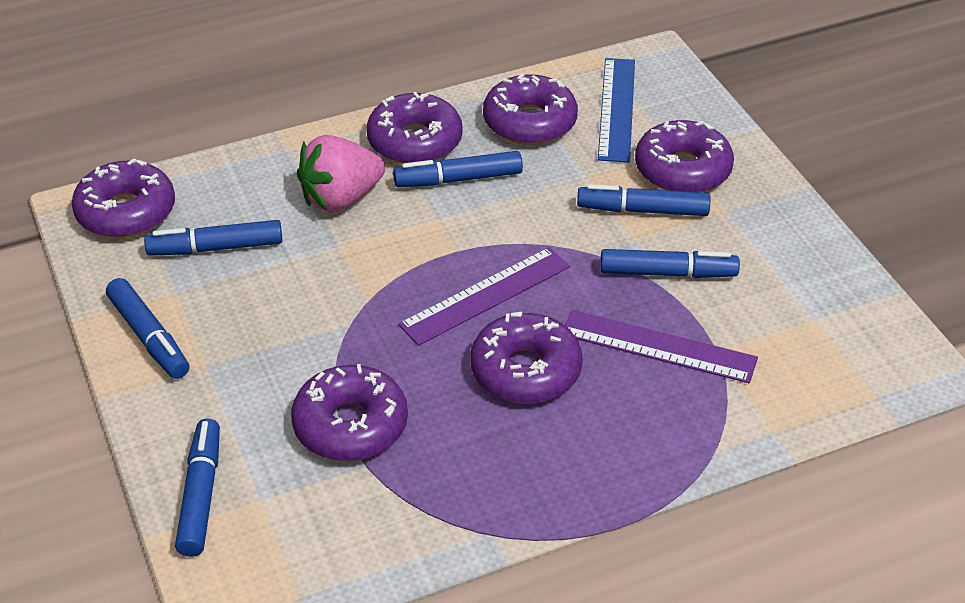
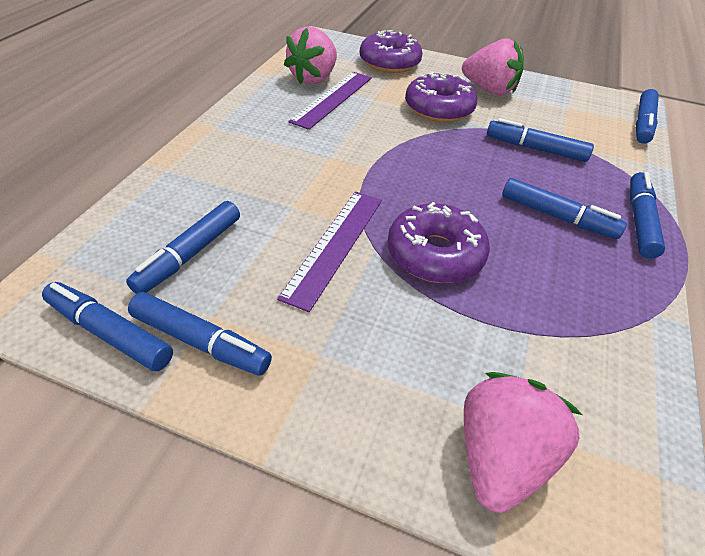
blue marker: [106,278,189,379] [144,220,282,256] [175,418,220,557] [393,151,523,187] [577,184,710,216] [600,249,740,278] = 6 -> [42,282,173,371] [126,201,240,294] [128,292,272,375] [487,118,594,162] [502,178,627,239] [630,172,665,259] [636,89,659,144] = 7
blue ruler: [598,58,635,162] = 1 -> none = 0
pink strawberry: [297,135,385,212] = 1 -> [284,27,337,84] [462,39,524,96] [464,372,582,513] = 3
purple donut: [72,158,175,238] [291,364,408,461] [366,92,463,164] [470,312,583,404] [483,73,578,145] [635,120,734,192] = 6 -> [360,30,423,73] [388,202,490,283] [405,72,477,122] = 3

